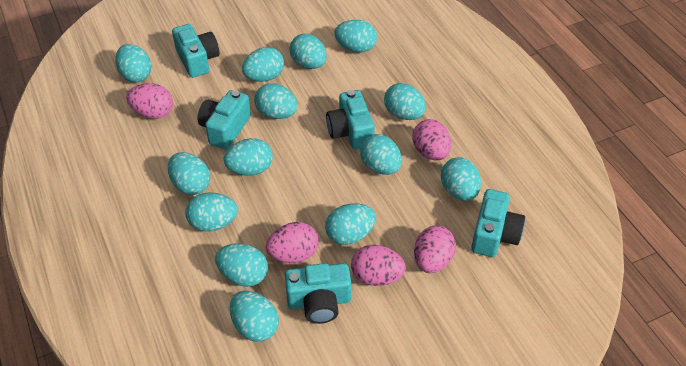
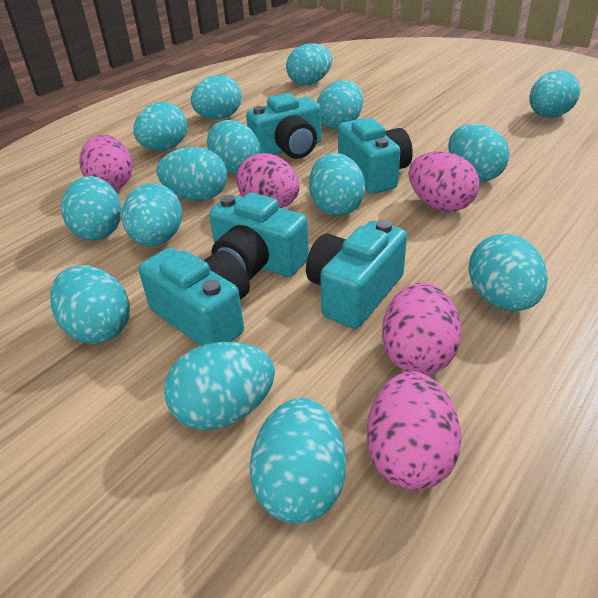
turquoise egg: [115,44,151,82] [168,152,210,195] [185,192,238,232] [215,244,268,287] [224,138,273,176] [230,291,279,342] [242,47,284,82] [254,83,298,119] [290,34,327,69] [325,203,376,245] [334,20,377,52] [360,134,402,175] [384,83,426,120] [441,157,481,201] = 14 -> [50,265,130,344] [61,176,122,240] [122,183,182,246] [133,102,187,151] [156,147,227,201] [164,342,275,430] [191,75,241,120] [207,120,260,174] [249,398,346,524] [286,43,332,86] [309,153,365,216] [317,80,363,130] [448,124,509,182] [468,234,548,311] [529,70,580,118] = 15

